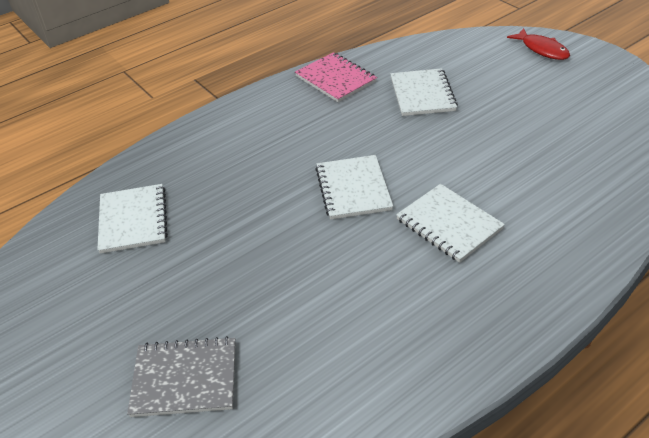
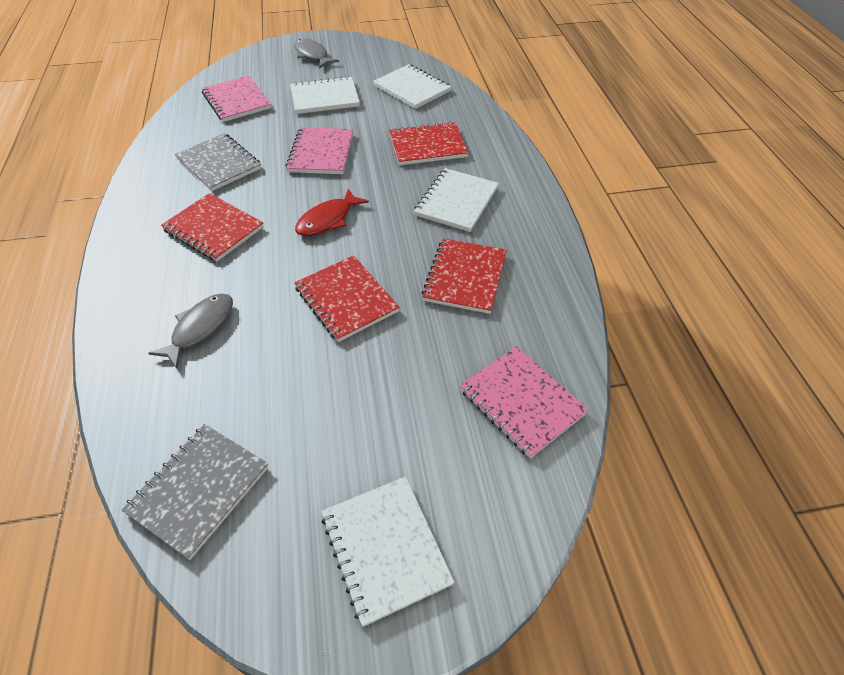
grey fish: none = 0 -> [148,293,233,369] [294,38,339,69] = 2
grey notebook: [127,336,236,417] = 1 -> [122,424,269,560] [175,133,261,191] = 2
pink notebook: [295,52,377,102] = 1 -> [202,75,271,122] [286,127,353,174] [460,346,589,459] = 3
red notebook: none = 0 -> [161,193,264,262] [294,255,400,342] [389,122,469,165] [421,238,507,314] = 4

